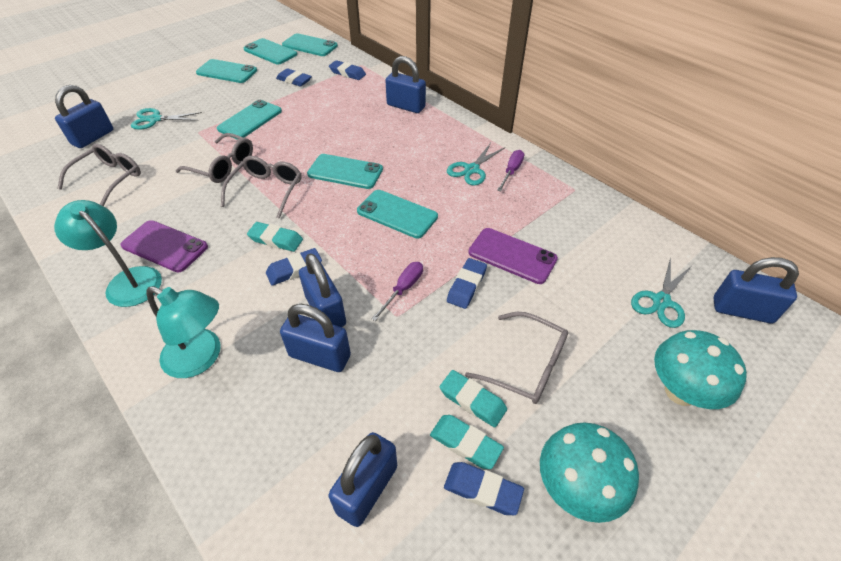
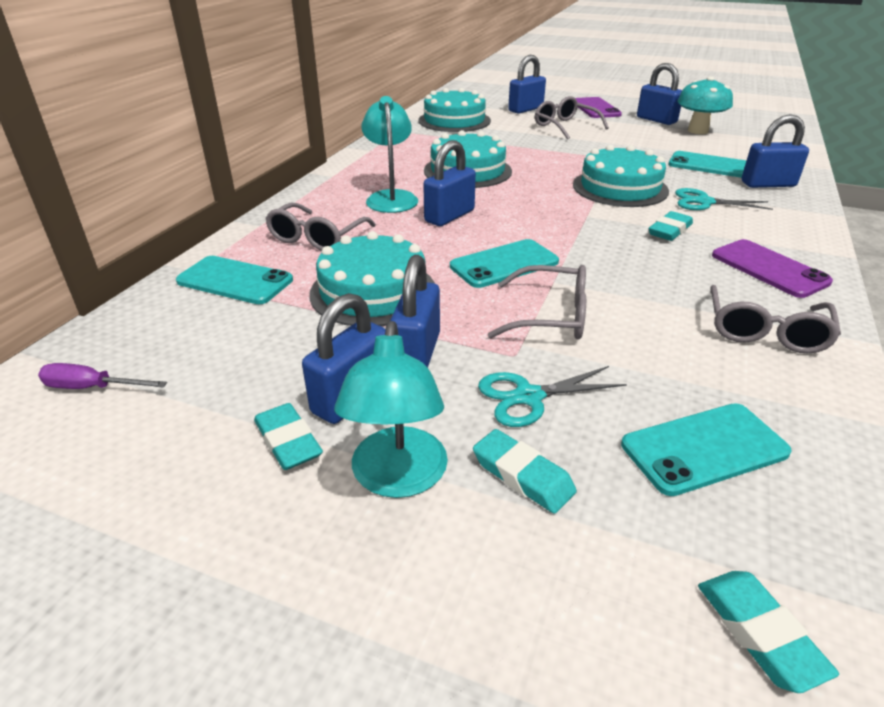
blue eraser: [266,248,322,286] [276,68,312,87] [329,60,366,80] [444,462,524,515] [447,258,487,309] = 5 -> none = 0
purple screwdriver: [371,262,423,321] [497,150,524,191] = 2 -> [38,363,167,389] = 1
turquoise cake: none = 0 -> [309,231,435,326] [418,88,491,132] [424,130,512,188] [573,145,669,207] = 4
turquoise eraser: [247,222,303,252] [430,415,504,469] [440,370,507,427] = 3 -> [254,403,323,470] [473,429,577,514] [649,211,693,241] [698,571,839,693] = 4
turquoise mushroom: [540,422,639,523] [654,330,747,409] = 2 -> [678,76,733,134] = 1
turquoise phone: [196,59,257,83] [217,100,282,140] [244,38,297,64] [282,33,338,56] [307,154,383,189] [357,190,438,238] = 6 -> [176,256,293,304] [450,239,559,288] [621,403,792,496] [668,151,746,178] = 4
turquoise scissors: [131,108,202,130] [447,143,504,186] [631,258,691,328] = 3 -> [478,366,627,427] [675,188,773,210] = 2

